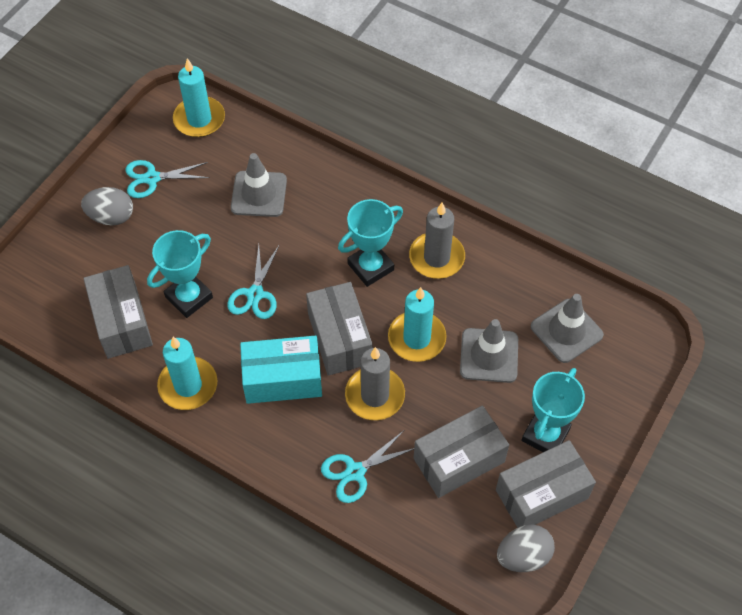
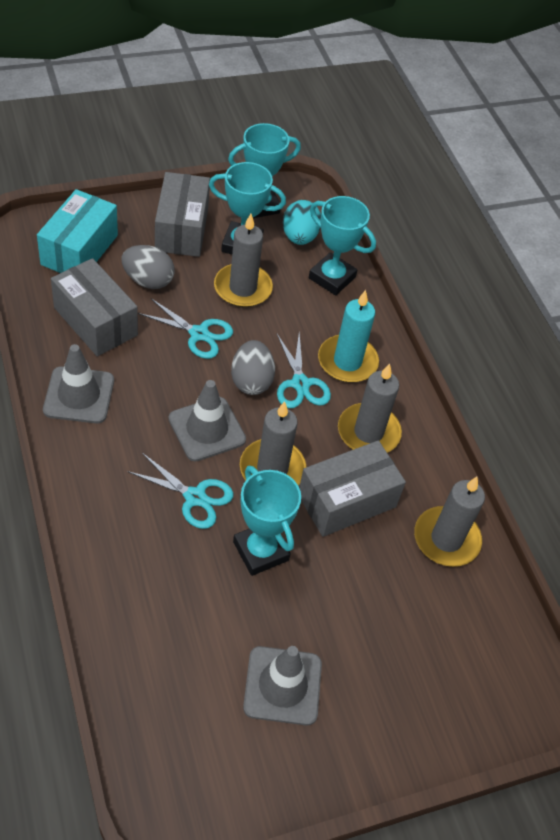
grey box: [83,265,153,359] [306,282,372,376] [414,405,509,498] [496,440,596,528] = 4 -> [51,258,138,356] [155,172,210,257] [299,440,406,537] = 3
grey candle: [345,347,405,420] [409,203,465,279] = 2 -> [214,214,273,307] [240,401,306,486] [338,363,402,453] [414,477,485,567] = 4
turquoise candle: [157,337,217,410] [173,58,225,137] [388,287,447,362] = 3 -> [318,290,379,383] = 1
turquoise egg: none = 0 -> [283,200,321,245] = 1
turquoise trophy: [147,230,213,318] [338,199,403,287] [521,368,585,452] = 3 -> [209,162,286,254] [228,123,301,218] [233,466,301,576] [309,196,376,295] = 4

